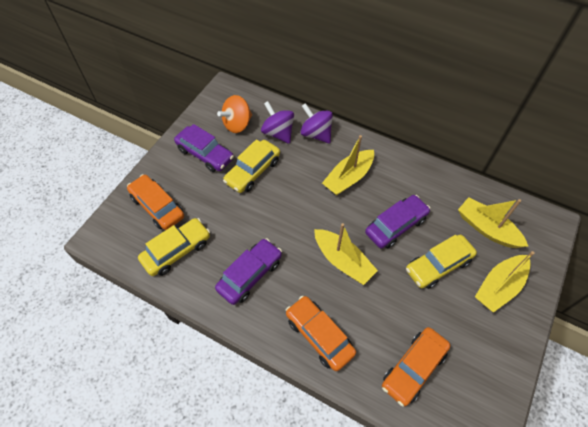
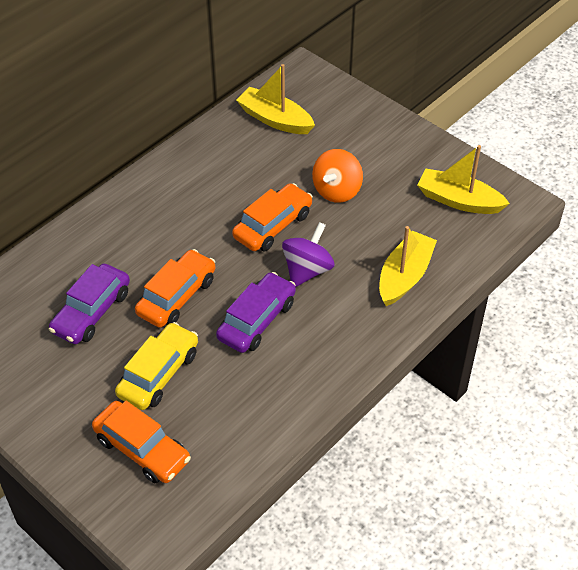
purple car: [174,124,234,172] [215,238,282,305] [365,195,431,248] = 3 -> [49,264,130,344] [216,272,296,353] = 2
purple spinning top: [261,101,294,144] [300,103,333,144] = 2 -> [282,222,334,287] = 1
yellow boat: [314,223,378,285] [322,135,374,195] [458,197,528,248] [475,251,535,313] = 4 -> [236,64,315,134] [379,226,437,306] [417,145,510,214] = 3
yellow car: [138,218,210,276] [223,139,280,193] [406,235,477,289] = 3 -> [115,322,198,410] = 1

